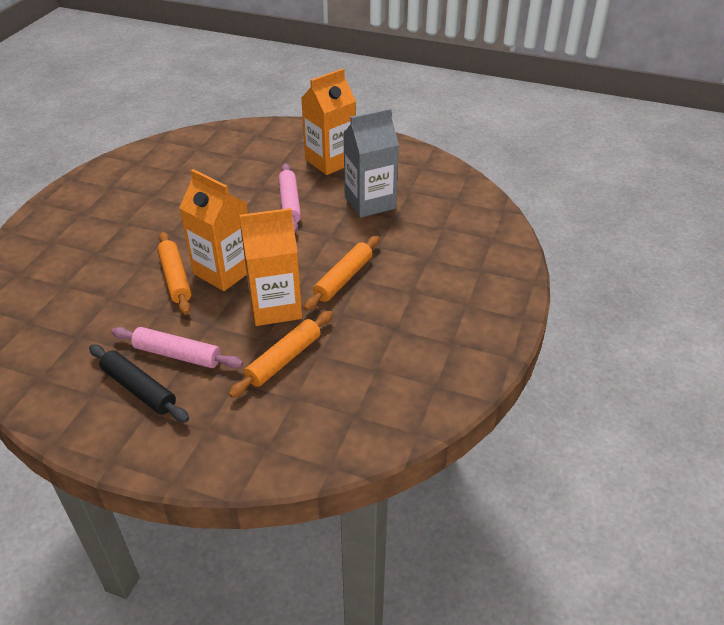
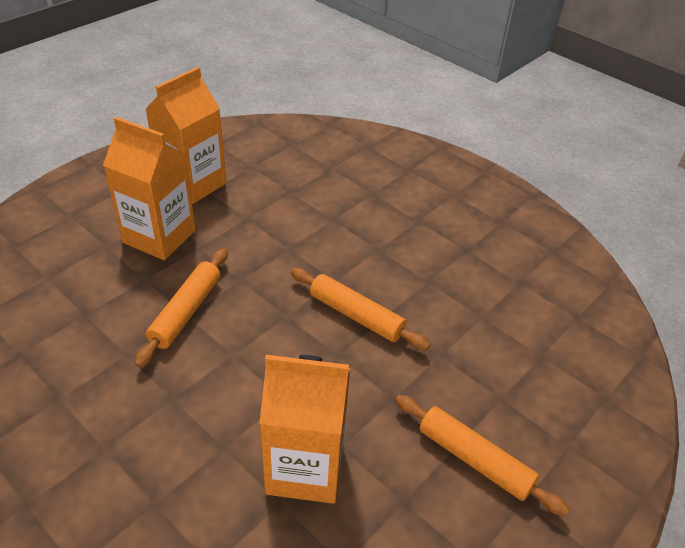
black rolling pin: [89,344,189,423] = 1 -> none = 0
grey carton: [343,108,399,218] = 1 -> none = 0
pink rolling pin: [111,327,243,368] [278,163,301,232] = 2 -> none = 0

